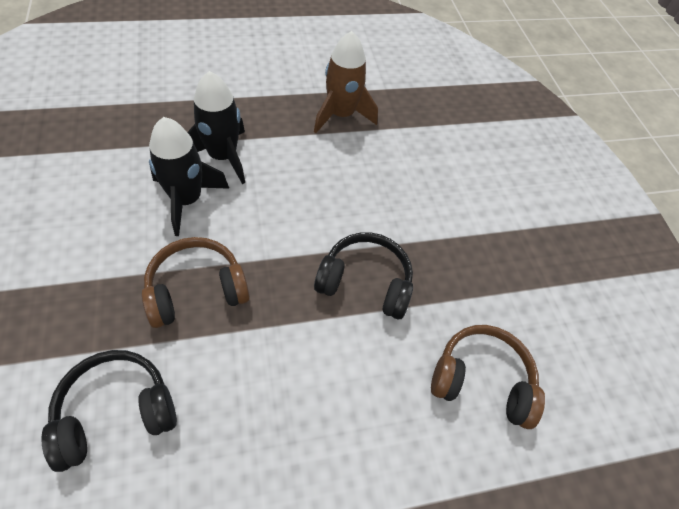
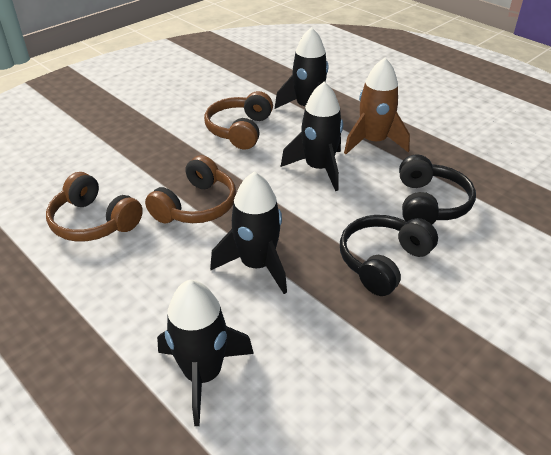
black rocket: [149,117,229,236] [187,71,245,184] = 2 -> [157,280,254,426] [210,171,287,294] [275,27,328,109] [281,81,343,191] = 4
brown headphones: [141,237,250,328] [431,325,545,429] = 2 -> [46,172,143,242] [145,155,236,223] [204,91,273,149] = 3

